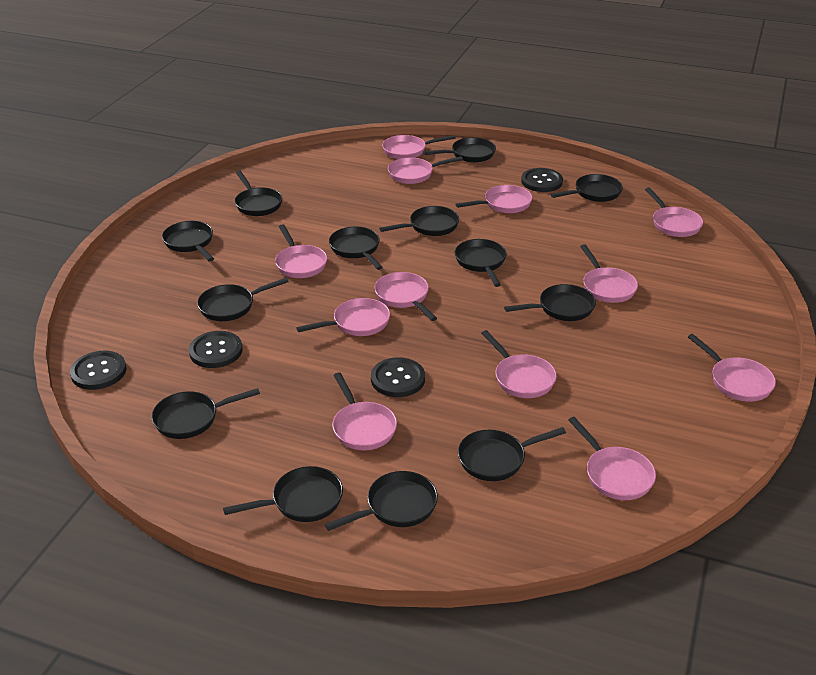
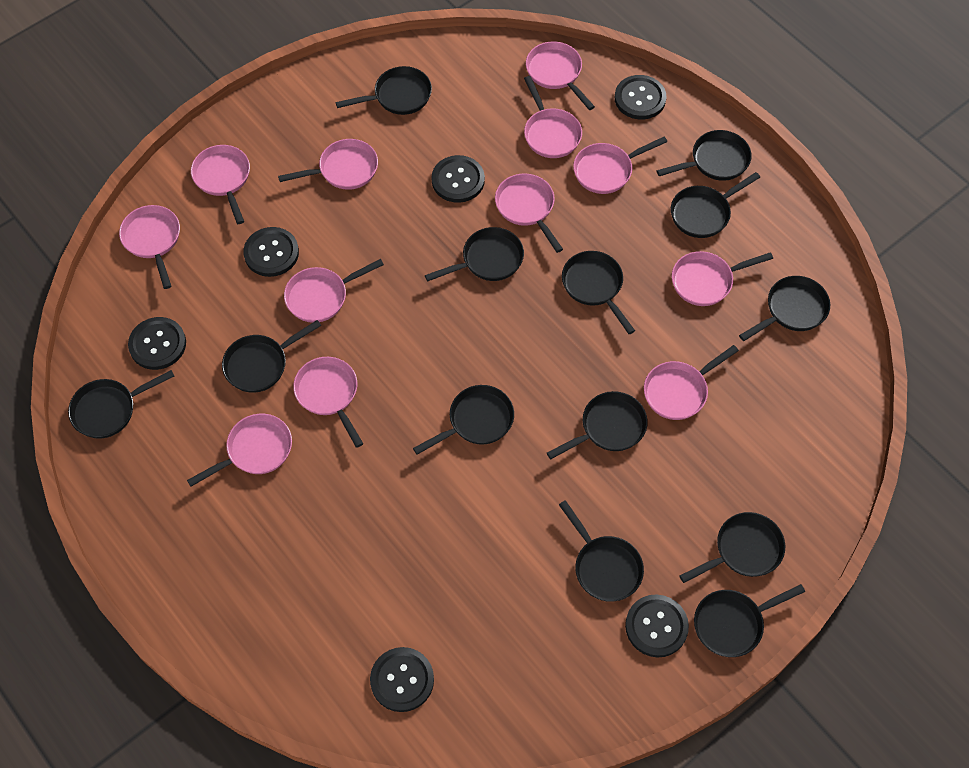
black button: [70,351,126,390] [189,331,243,368] [371,357,425,397] [521,168,563,192] = 4 -> [128,317,186,370] [243,227,299,277] [370,647,434,712] [432,155,485,203] [615,75,667,120] [625,594,689,658] = 6

